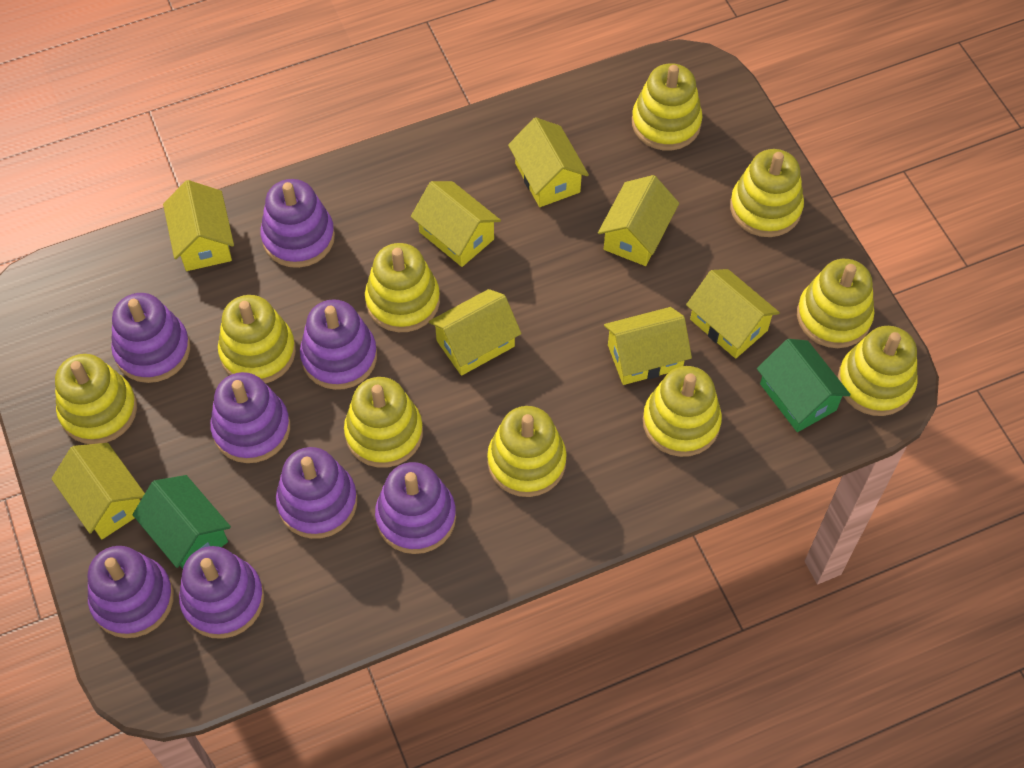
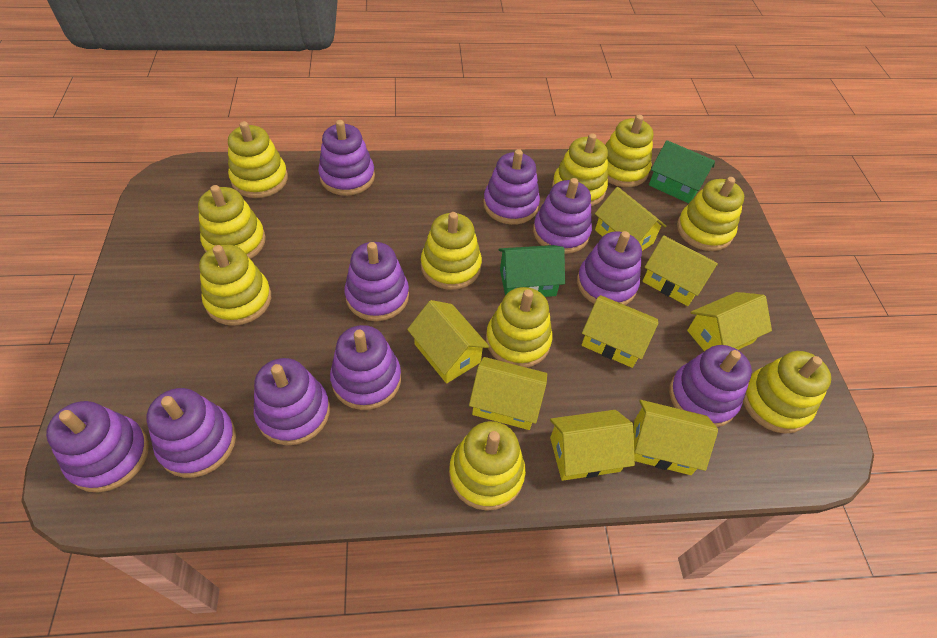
purple stacking toy: [88,546,174,638] [111,293,190,383] [179,546,264,639] [210,372,290,463] [260,179,335,268] [276,447,357,539] [300,299,377,390] [375,462,456,554] = 8 -> [46,401,149,492] [146,388,236,478] [254,358,330,445] [318,120,375,196] [330,325,401,410] [344,242,409,321] [483,149,540,225] [533,178,592,254] [577,231,642,305] [669,345,752,427] = 10

